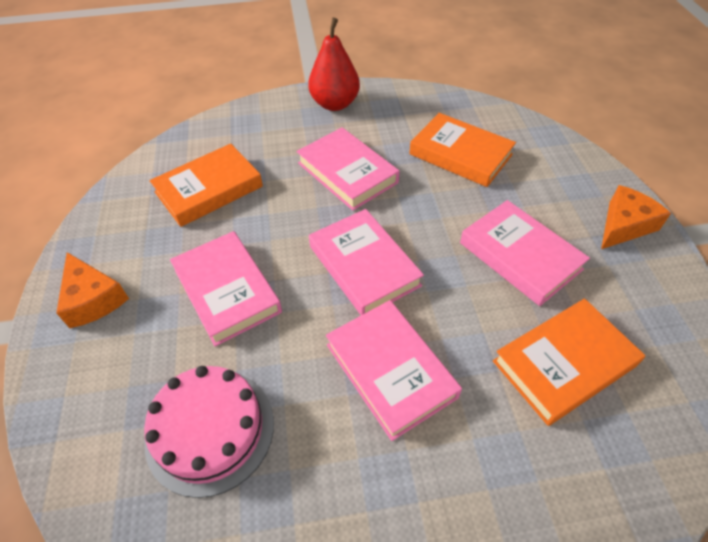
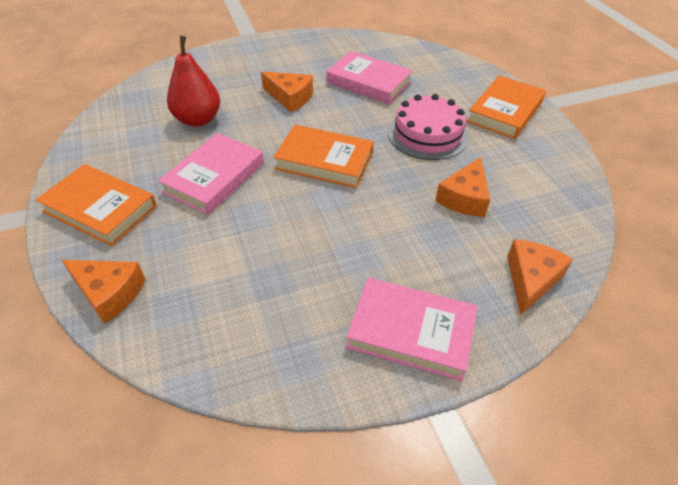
orange cheese: [56,252,129,328] [601,185,671,249] = 2 -> [62,260,145,324] [261,71,313,112] [435,157,490,217] [507,239,573,315] = 4
pink book: [170,231,282,347] [296,127,400,210] [309,209,424,315] [326,300,462,441] [460,200,590,306] = 5 -> [158,133,264,215] [326,51,413,104] [346,278,478,381] = 3

